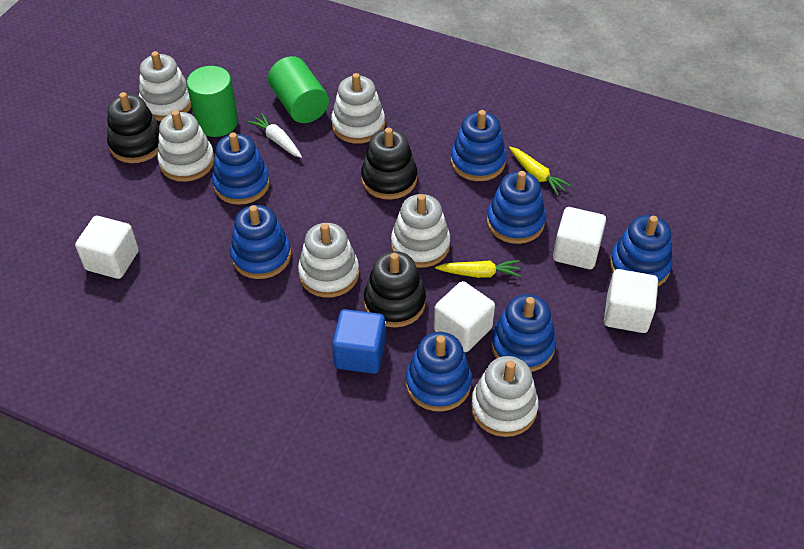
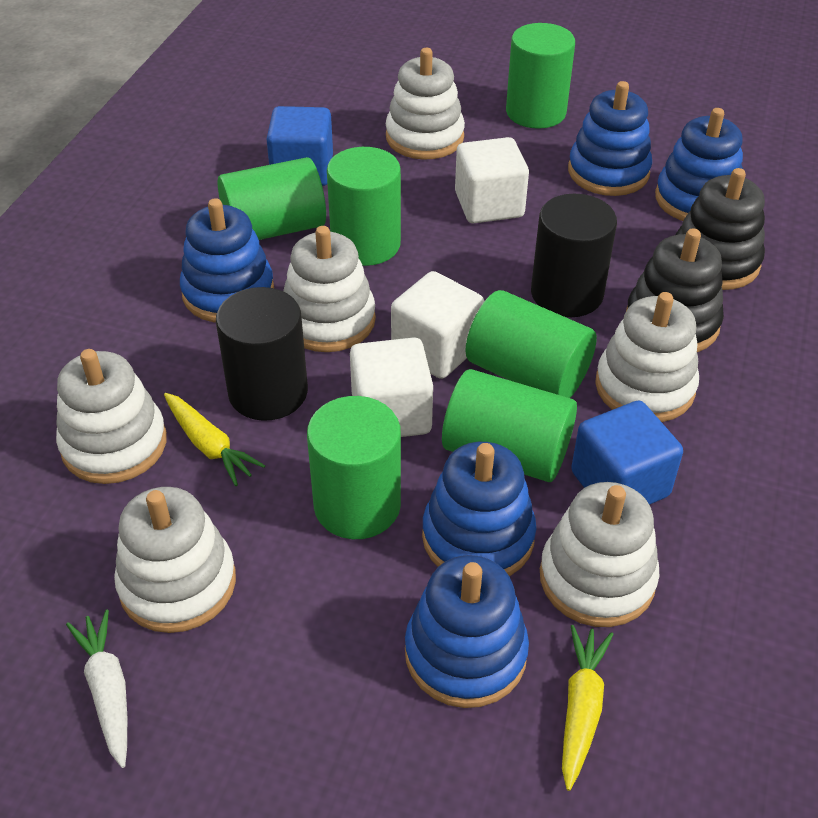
black cylinder: none = 0 -> [216,287,308,421] [531,194,617,317] = 2
black stacking toy: [107,92,159,163] [361,127,417,200] [364,251,426,328] = 3 -> [626,228,724,352] [676,168,765,290] = 2
blue cube: [332,309,385,374] = 1 -> [267,106,333,186] [571,401,683,505] = 2
blue stacking toy: [212,132,270,205] [230,205,291,279] [406,332,472,411] [451,110,506,181] [487,171,546,244] [491,294,556,372] [610,215,672,286] = 7 -> [180,198,274,323] [405,555,529,708] [422,442,536,576] [568,81,652,196] [655,108,743,221] = 5
green cylinder: [187,66,238,137] [268,56,329,123] = 2 -> [217,157,326,240] [307,396,401,539] [327,147,401,266] [442,369,577,482] [466,290,597,398] [506,23,575,129] = 6
white cube: [75,216,139,279] [434,281,495,352] [553,207,606,269] [604,269,658,333] = 4 -> [350,337,433,437] [391,271,484,379] [455,137,529,223] = 3

